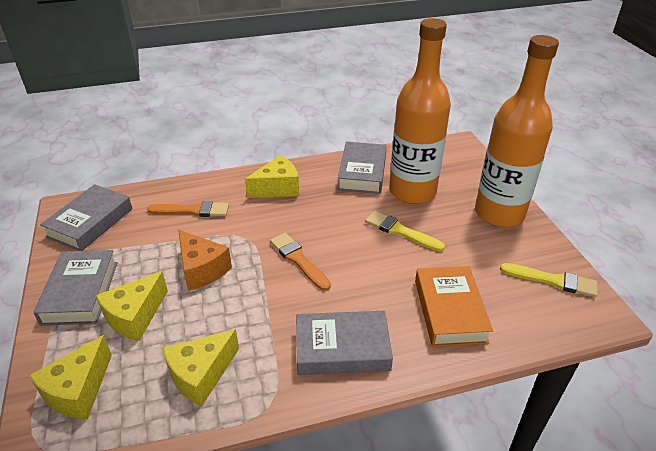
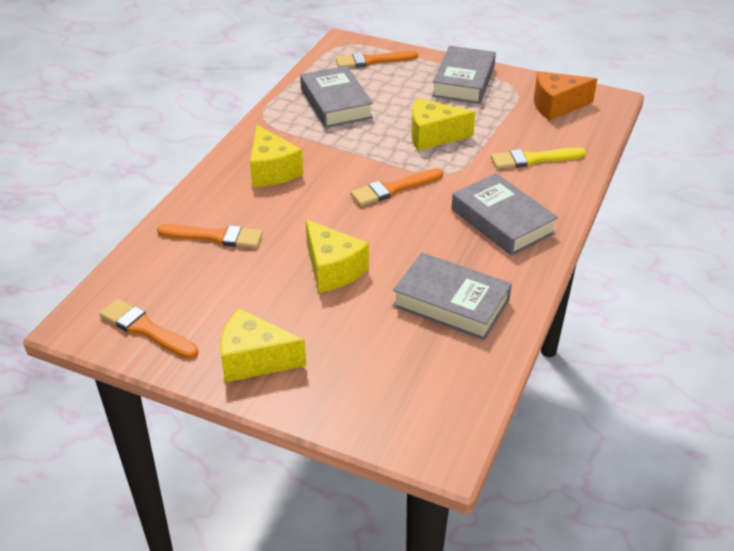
orange book: [415,266,493,347] = 1 -> none = 0
orange bottle: [389,18,451,204] [475,35,559,227] = 2 -> none = 0
orange brush: [147,201,229,217] [270,233,331,291] = 2 -> [100,299,198,359] [157,224,263,248] [336,51,418,68] [351,168,443,206] = 4
yellow brush: [365,211,445,251] [500,263,597,297] = 2 -> [491,147,586,169] = 1

